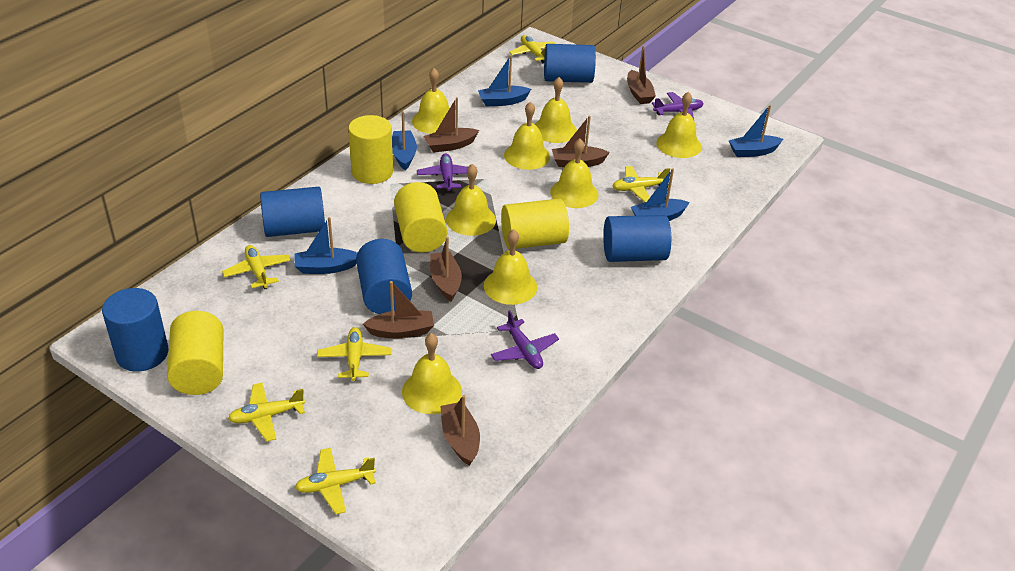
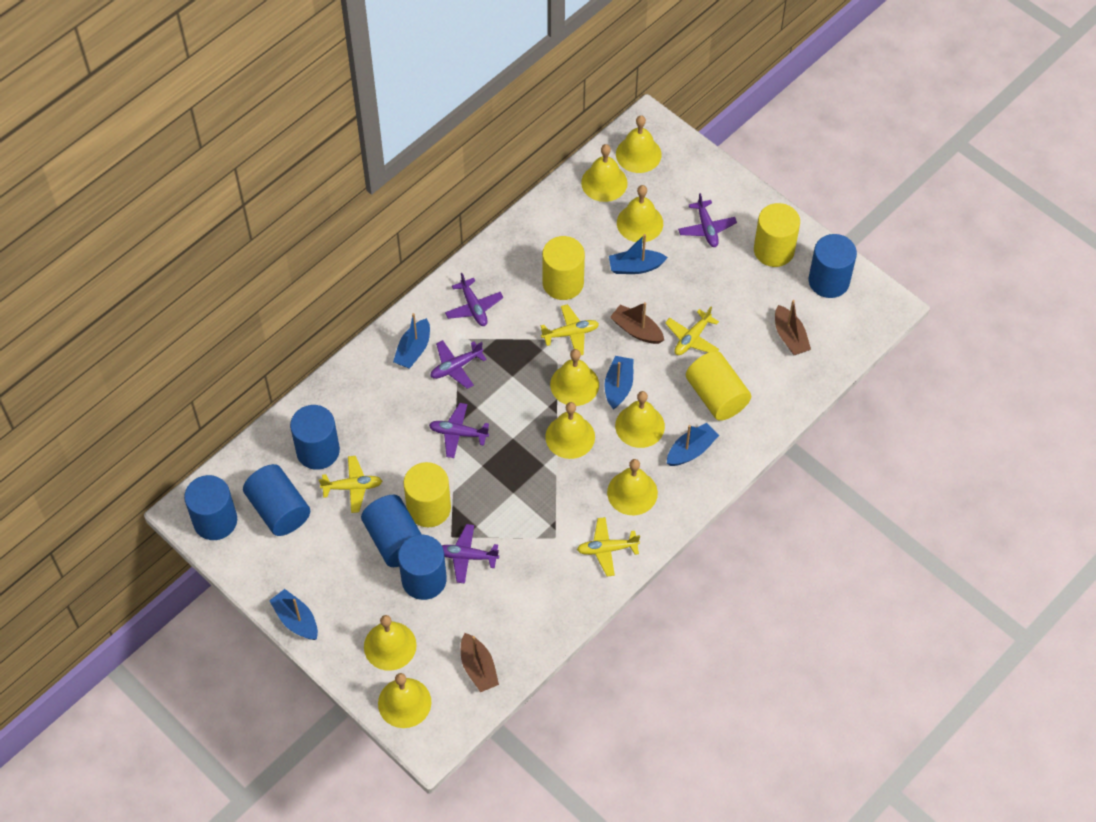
blue cylinder: [102,288,169,371] [260,187,325,237] [356,239,412,314] [544,44,596,83] [603,215,671,262] = 5 -> [184,475,237,540] [243,464,310,536] [290,405,340,470] [361,495,422,567] [398,535,447,600] [808,234,857,298] = 6
brown boat: [363,281,434,338] [423,97,479,153] [430,237,462,301] [440,395,480,466] [552,116,610,167] [627,45,656,104] = 6 -> [461,633,499,692] [610,302,664,344] [775,300,811,355] = 3
purple plane: [417,153,468,192] [491,310,559,369] [652,92,704,119] = 3 -> [429,403,489,458] [430,340,487,389] [442,524,499,584] [445,273,503,326] [678,193,737,247] = 5
yellow bell: [402,333,462,414] [412,68,456,134] [446,164,496,236] [484,229,537,305] [504,102,550,170] [535,77,577,143] [550,139,598,208] [656,91,702,158] = 8 -> [364,615,417,671] [378,673,431,728] [545,402,595,459] [550,349,599,406] [581,144,628,202] [607,459,658,515] [615,391,665,448] [616,115,662,173] [617,185,663,242] = 9
yellow plane: [222,245,291,289] [228,383,305,442] [295,448,376,514] [317,327,391,381] [509,35,556,64] [612,166,670,202] = 6 -> [319,456,382,513] [541,304,599,355] [577,517,640,576] [665,307,719,355] = 4

